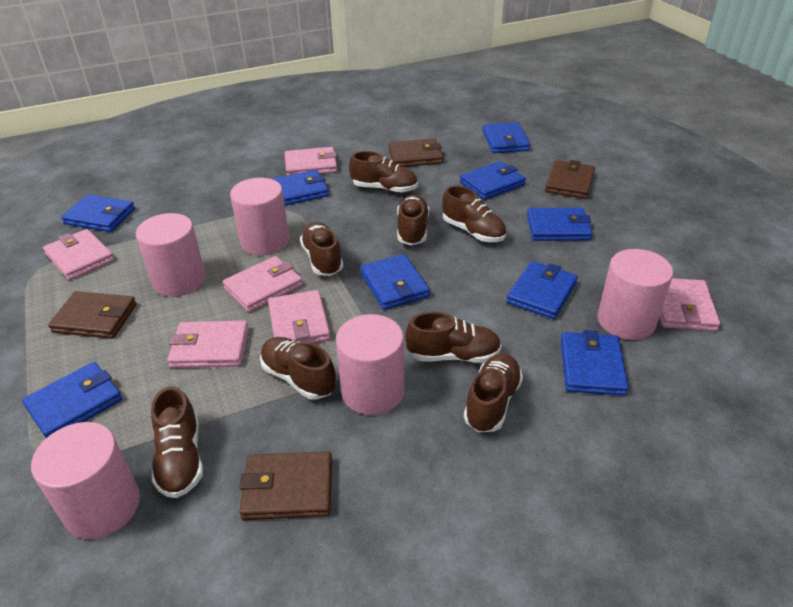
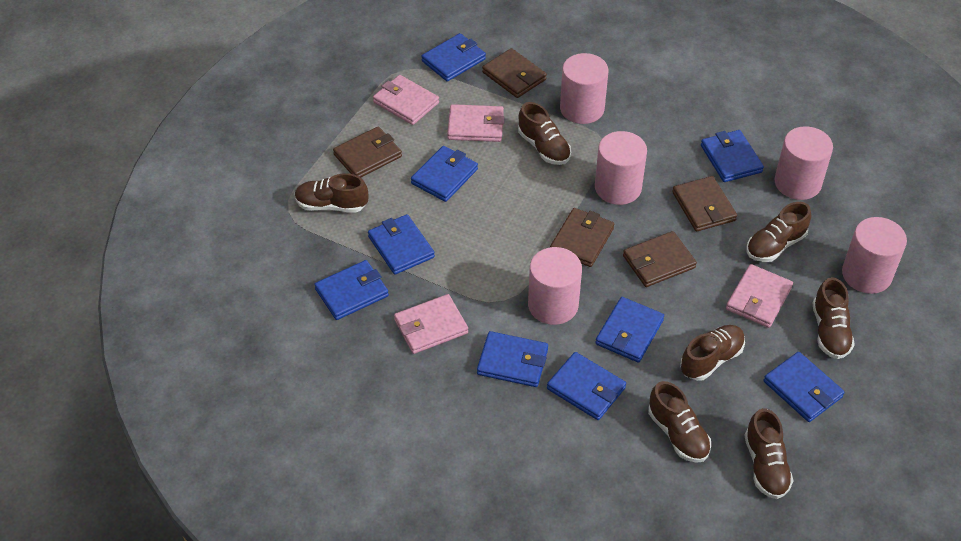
brown shoe: [151,387,203,498] [260,337,336,400] [300,222,343,276] [349,151,418,193] [397,195,429,245] [405,312,501,363] [442,185,506,242] [464,353,523,432] = 8 -> [295,174,368,213] [518,102,571,165] [648,381,711,463] [680,325,745,381] [744,408,793,499] [747,202,811,262] [812,277,855,359] = 7
brown wallet: [48,291,137,339] [239,451,332,520] [388,138,443,167] [545,160,595,199] = 4 -> [333,127,402,177] [482,48,547,98] [550,208,614,267] [623,231,697,287] [672,176,737,232] = 5
pink wallet: [43,229,114,280] [167,320,249,368] [223,256,303,312] [268,290,331,343] [285,147,337,175] [660,278,720,331] = 6 -> [373,75,439,125] [394,294,468,354] [447,104,505,142] [726,264,793,328] = 4

